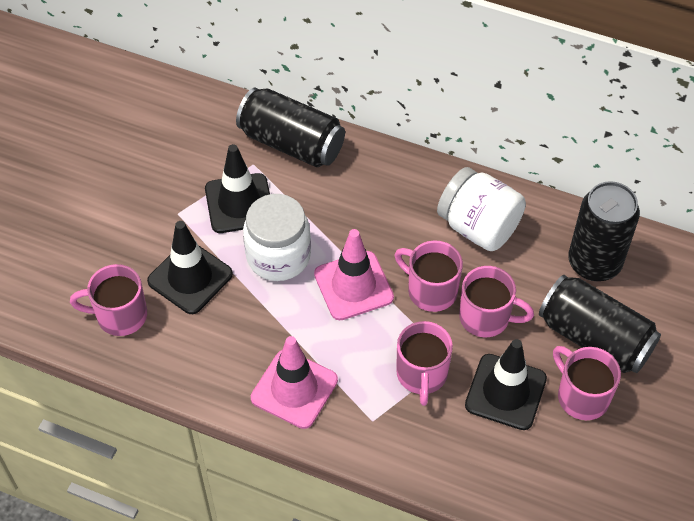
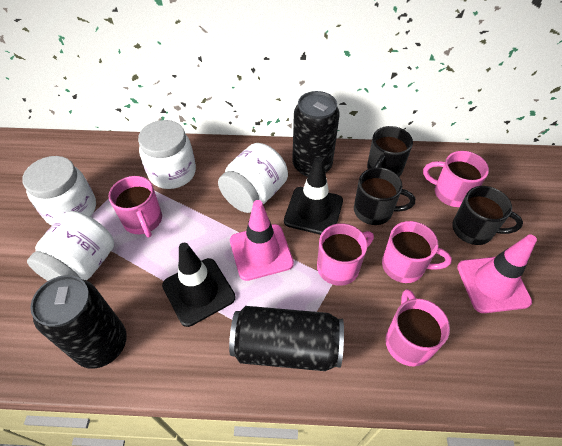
black mug: none = 0 -> [354,167,415,225] [367,126,413,177] [452,186,523,245] = 3
black traffic cone: [147,221,233,314] [205,144,270,233] [465,339,547,430] = 3 -> [162,243,236,327] [284,157,343,235] = 2
white jar: [243,194,311,281] [437,167,526,251] = 2 -> [22,156,96,226] [27,211,114,281] [138,120,196,189] [218,143,288,213] = 4

